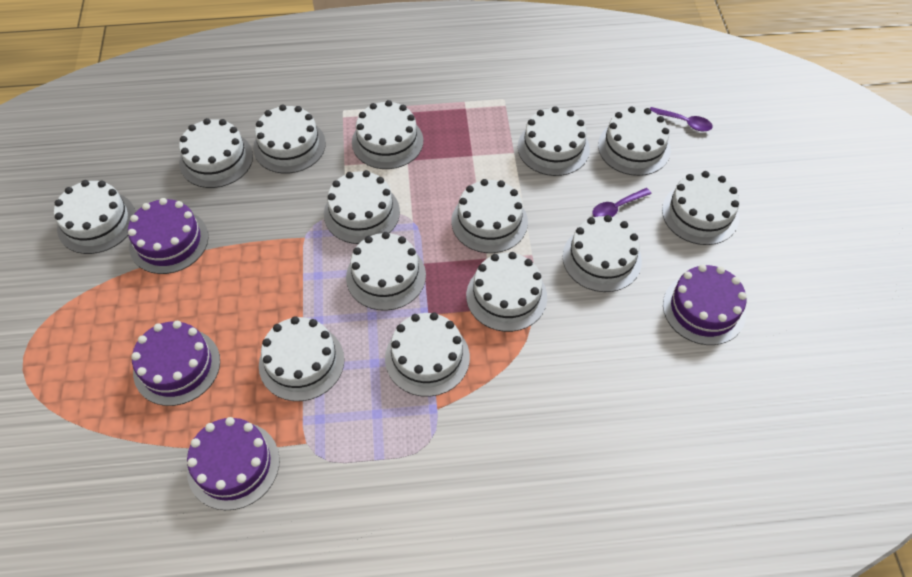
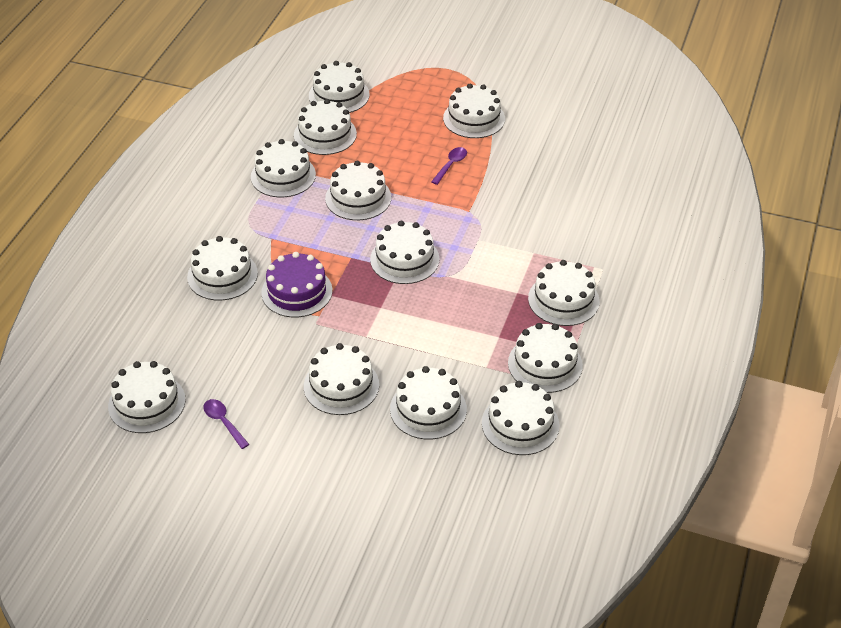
purple cake: [128,198,209,274] [131,321,220,406] [187,417,280,510] [663,264,747,345] = 4 -> [261,252,332,317] = 1
white cake: [54,180,135,254] [179,118,253,188] [253,105,326,173] [259,316,344,401] [324,170,400,244] [346,232,426,311] [352,100,423,169] [385,312,470,397] [451,179,528,253] [466,252,547,332] [518,106,590,176] [563,215,642,292] [598,107,671,176] [662,171,740,245] = 14 -> [108,361,185,433] [187,236,258,301] [251,139,316,197] [294,99,357,155] [304,343,379,415] [309,61,370,113] [325,161,391,220] [370,221,439,284] [390,366,467,439] [443,84,505,138] [482,381,560,455] [508,323,583,393] [528,260,600,326] = 13

